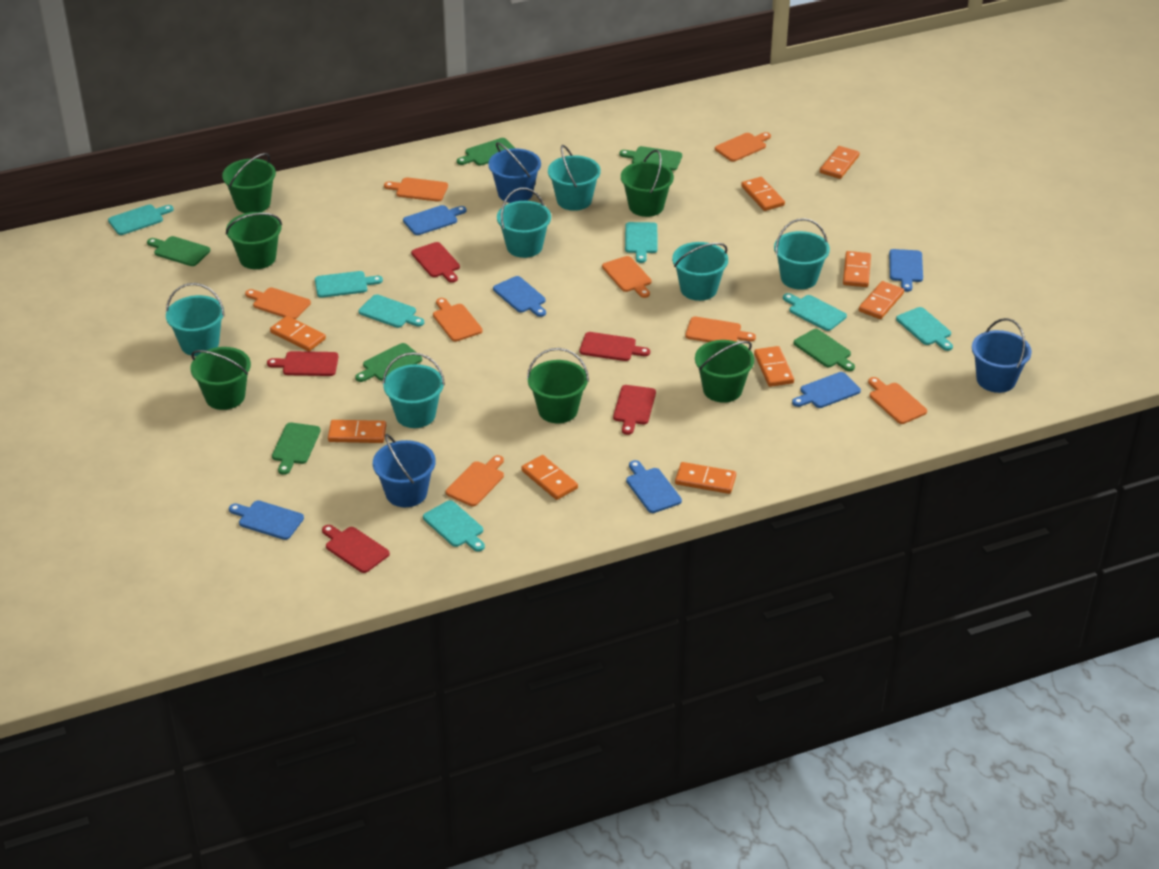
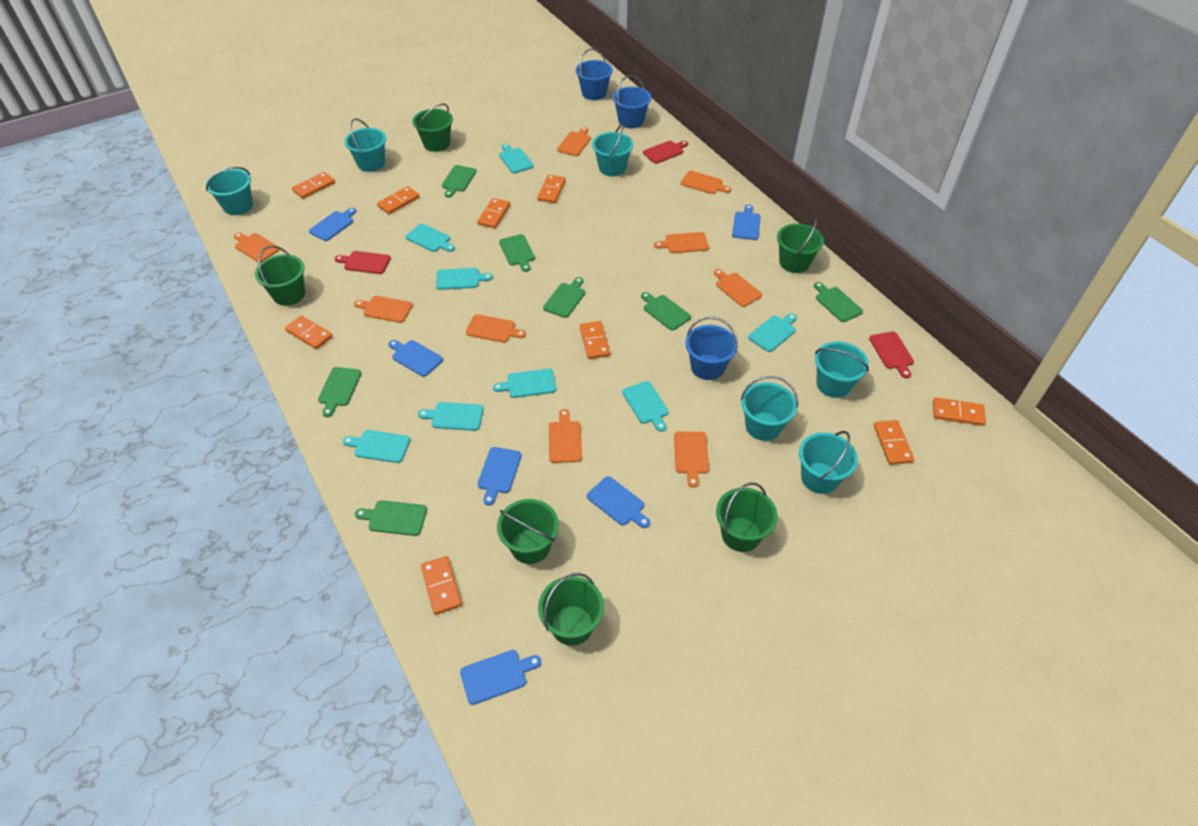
green cutting board: [147,236,210,266] [272,423,321,475] [355,343,422,382] [457,138,515,166] [619,146,682,171] [794,329,855,371] = 6 -> [318,367,362,417] [355,500,427,536] [442,165,477,198] [499,234,535,272] [543,277,585,318] [641,292,691,330] [814,282,863,322] = 7
orange cutting board: [245,288,311,319] [384,177,448,202] [433,298,483,342] [446,455,504,506] [602,256,652,298] [685,317,756,342] [715,132,771,162] [868,377,927,424] = 8 -> [234,233,280,262] [354,296,413,323] [466,314,526,343] [549,409,582,463] [557,127,591,156] [654,232,709,253] [674,431,709,488] [681,171,731,194] [714,269,762,307] = 9
red cutting board: [267,351,339,376] [322,525,390,573] [411,242,460,283] [579,332,650,361] [613,385,656,435] = 5 -> [335,251,391,274] [643,141,688,164] [869,332,914,378] = 3
turquoise cutting board: [108,205,174,235] [315,271,383,298] [359,294,424,328] [423,500,485,552] [625,222,657,263] [783,293,847,331] [896,307,953,351] = 7 -> [343,430,410,463] [405,224,455,252] [418,402,484,431] [436,268,493,290] [493,369,556,398] [499,144,534,173] [622,381,669,432] [748,313,797,352] = 8

